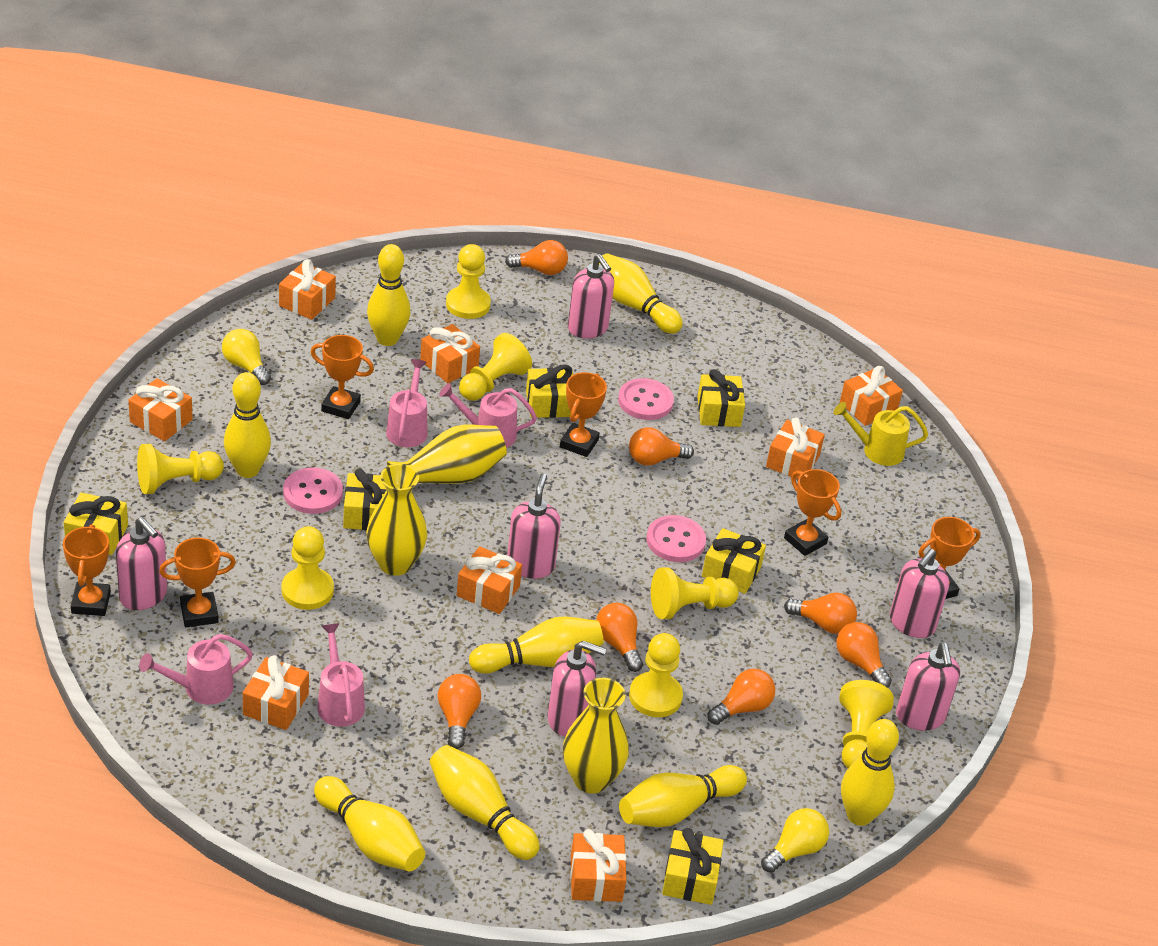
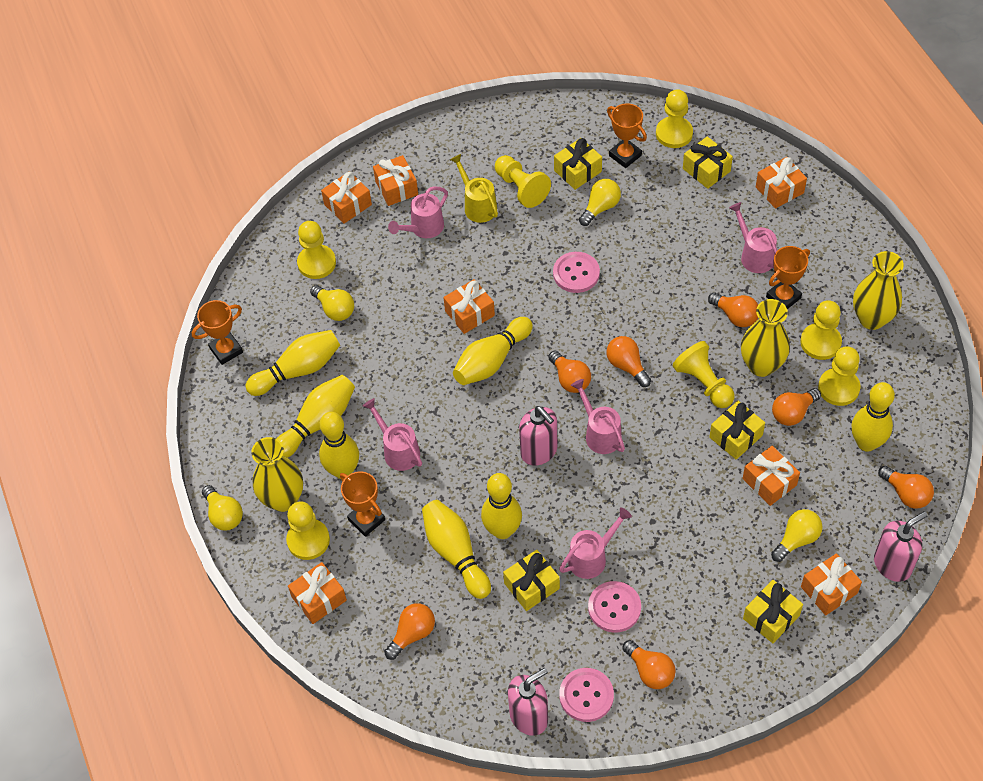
orange gift: [128,378,193,441] [243,655,309,730] [279,259,336,320] [420,324,480,383] [457,546,522,614] [570,829,627,902] [766,417,825,479] [840,366,903,426] = 8 -> [288,562,347,624] [321,171,372,224] [373,155,418,206] [443,279,495,334] [743,446,800,506] [756,157,807,209] [801,553,862,615] = 7
orange trophy: [63,524,111,616] [159,538,236,627] [311,335,374,419] [560,372,607,457] [784,469,841,556] [919,517,981,599] = 6 -> [192,300,243,365] [340,471,385,537] [607,103,647,168] [766,246,810,309] = 4
pink soap dispenser: [116,517,167,610] [507,473,561,579] [548,641,606,737] [568,254,614,338] [890,549,949,638] [896,643,960,731] = 6 -> [508,668,548,736] [519,406,557,466] [874,511,928,582] = 3
pink watering can: [139,634,253,705] [317,623,365,727] [386,359,428,447] [439,383,537,448] = 4 -> [363,398,422,471] [388,186,448,238] [559,507,632,579] [571,379,625,454] [729,202,777,273] = 5
yellow bowling pin: [224,372,271,478] [314,776,425,871] [367,244,411,346] [430,745,540,860] [469,616,604,674] [599,253,683,334] [619,765,747,827] [841,719,899,826] = 8 -> [245,330,340,396] [276,375,355,458] [319,412,359,479] [422,500,491,599] [453,317,533,385] [481,473,522,539] [852,382,895,452] = 7
yellow gift: [64,492,128,555] [343,468,387,530] [526,365,573,418] [662,828,724,905] [698,369,745,427] [702,528,766,594] = 6 -> [503,549,560,611] [554,138,602,190] [683,137,733,189] [709,401,765,460] [743,580,803,643] = 5
yellow light bulb: [222,329,271,385] [761,808,829,873] = 2 -> [202,485,243,530] [310,285,354,321] [579,179,621,226] [771,509,823,562] = 4

